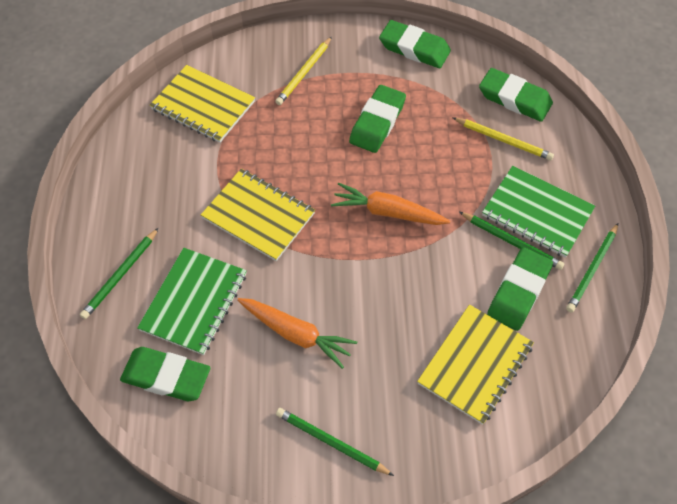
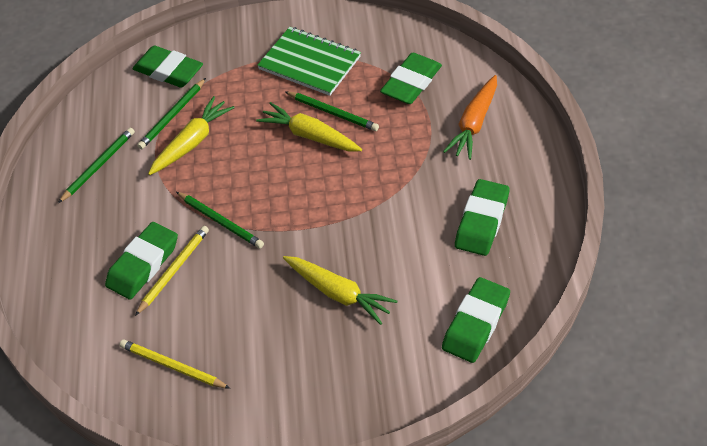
green notebook: [137,248,247,355] [482,166,595,258] = 2 -> [257,27,361,96] = 1
orange carrot: [237,298,357,369] [331,183,450,225] = 2 -> [443,75,497,160] = 1
yellow carrot: none = 0 -> [148,96,235,175] [256,102,362,151] [283,256,397,325] = 3
yellow notebook: [150,65,255,143] [201,169,315,261] [417,304,534,425] = 3 -> none = 0

